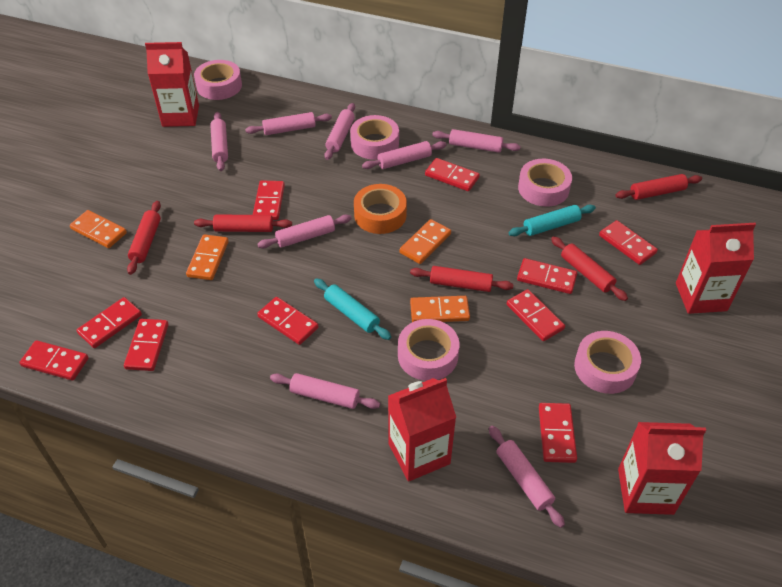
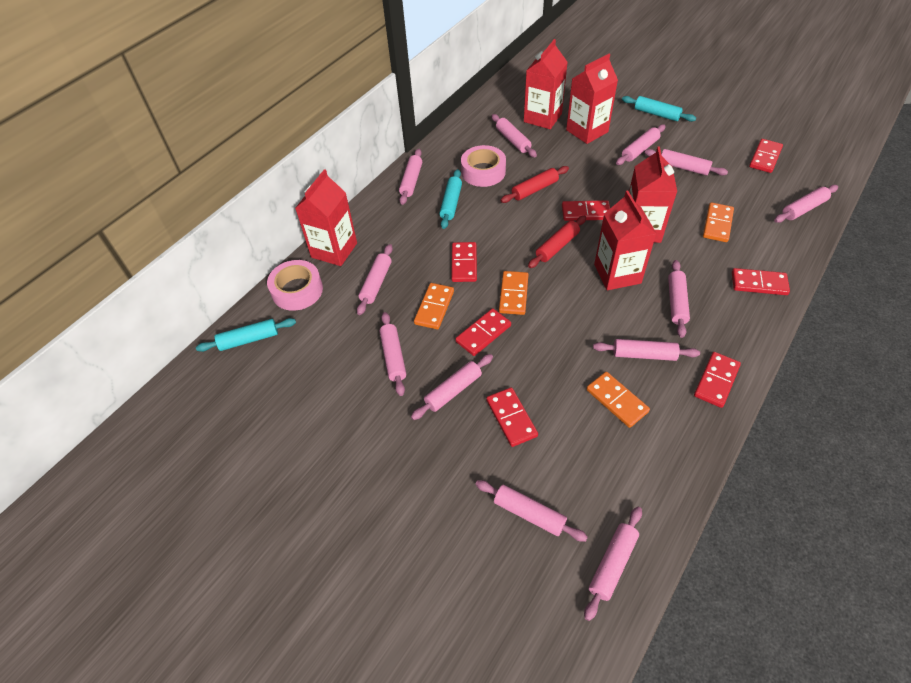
orange tape: [354,184,407,234] = 1 -> none = 0
pink rolling pin: [210,112,228,171] [245,112,332,135] [257,215,352,248] [270,373,380,409] [324,103,355,160] [362,141,447,169] [432,129,521,153] [489,426,565,528] = 8 -> [357,244,393,315] [380,312,406,396] [399,149,422,205] [411,354,493,420] [475,480,588,542] [491,114,537,157] [584,507,642,621] [593,339,700,361] [616,124,666,165] [645,149,728,176] [668,260,690,338] [774,185,838,223] = 12
pink tape: [194,60,242,100] [350,115,399,160] [398,319,459,381] [518,159,572,207] [574,331,641,394] = 5 -> [267,260,323,311] [461,145,506,187] = 2
red carton: [145,42,199,127] [388,378,456,481] [618,422,706,515] [676,223,756,314] = 4 -> [295,169,357,266] [524,39,568,129] [566,54,618,144] [594,190,657,290] [629,147,677,243] = 5
red domino: [19,340,89,380] [77,297,142,348] [124,319,169,371] [253,180,285,220] [257,297,319,345] [425,158,480,191] [507,289,565,341] [517,258,577,294] [539,403,577,463] [599,220,658,265] = 10 -> [451,242,477,282] [456,308,511,356] [486,387,538,447] [562,200,610,221] [694,352,741,408] [732,268,790,295] [749,139,783,173] = 7
red rolling pin: [127,201,161,275] [194,214,292,232] [410,266,514,292] [551,236,628,301] [615,174,702,200] = 5 -> [501,166,569,203] [528,216,586,268] = 2
turquoise rolling pin: [314,278,391,340] [508,205,596,236] = 2 -> [196,318,296,352] [439,169,462,229] [622,96,696,122] = 3

